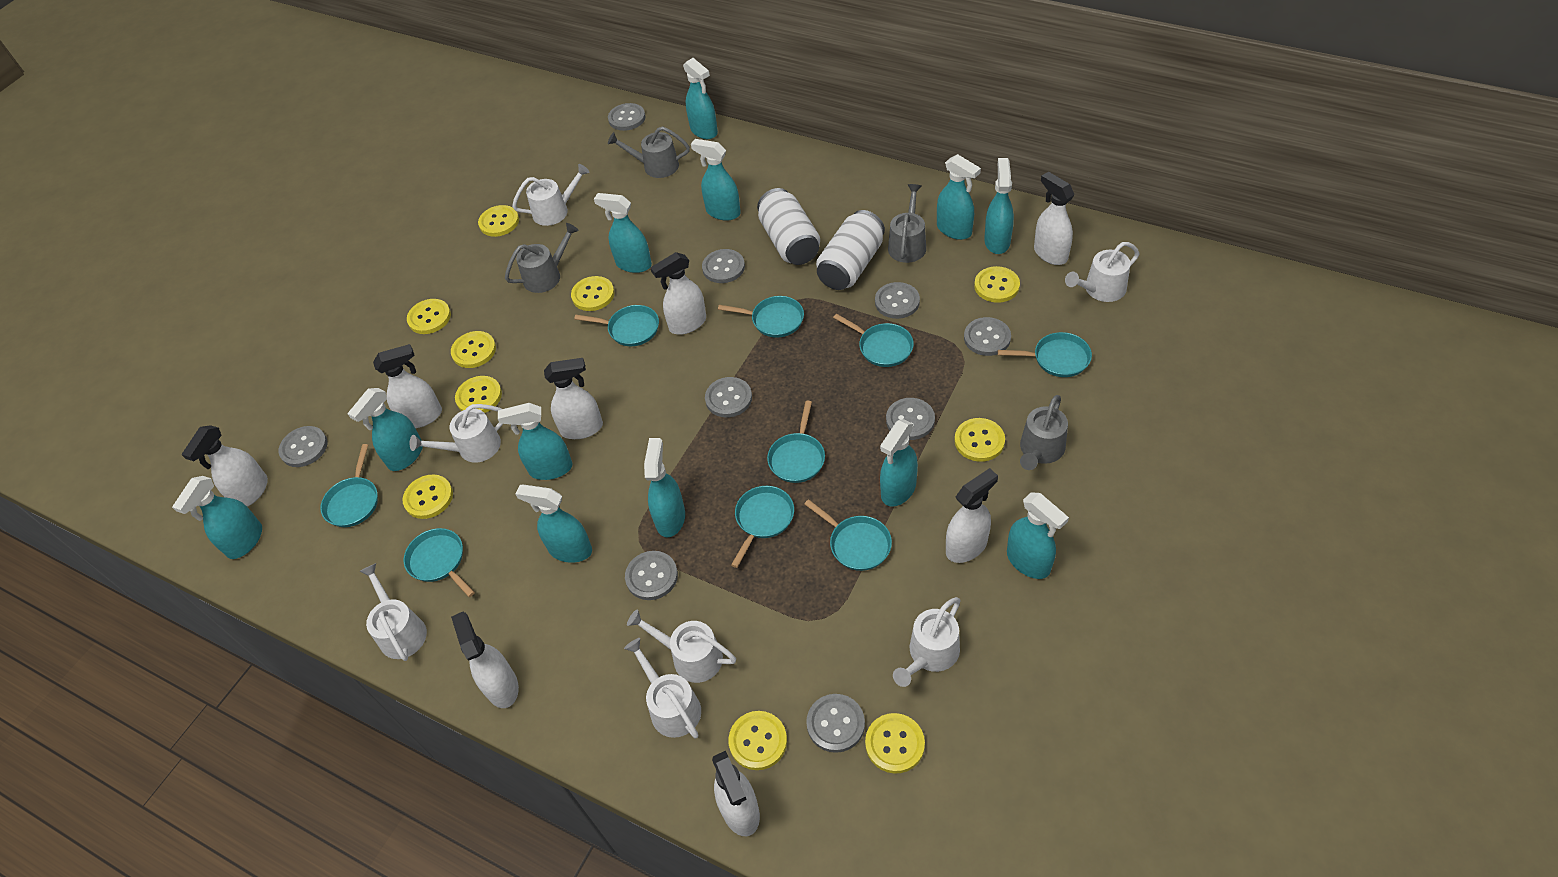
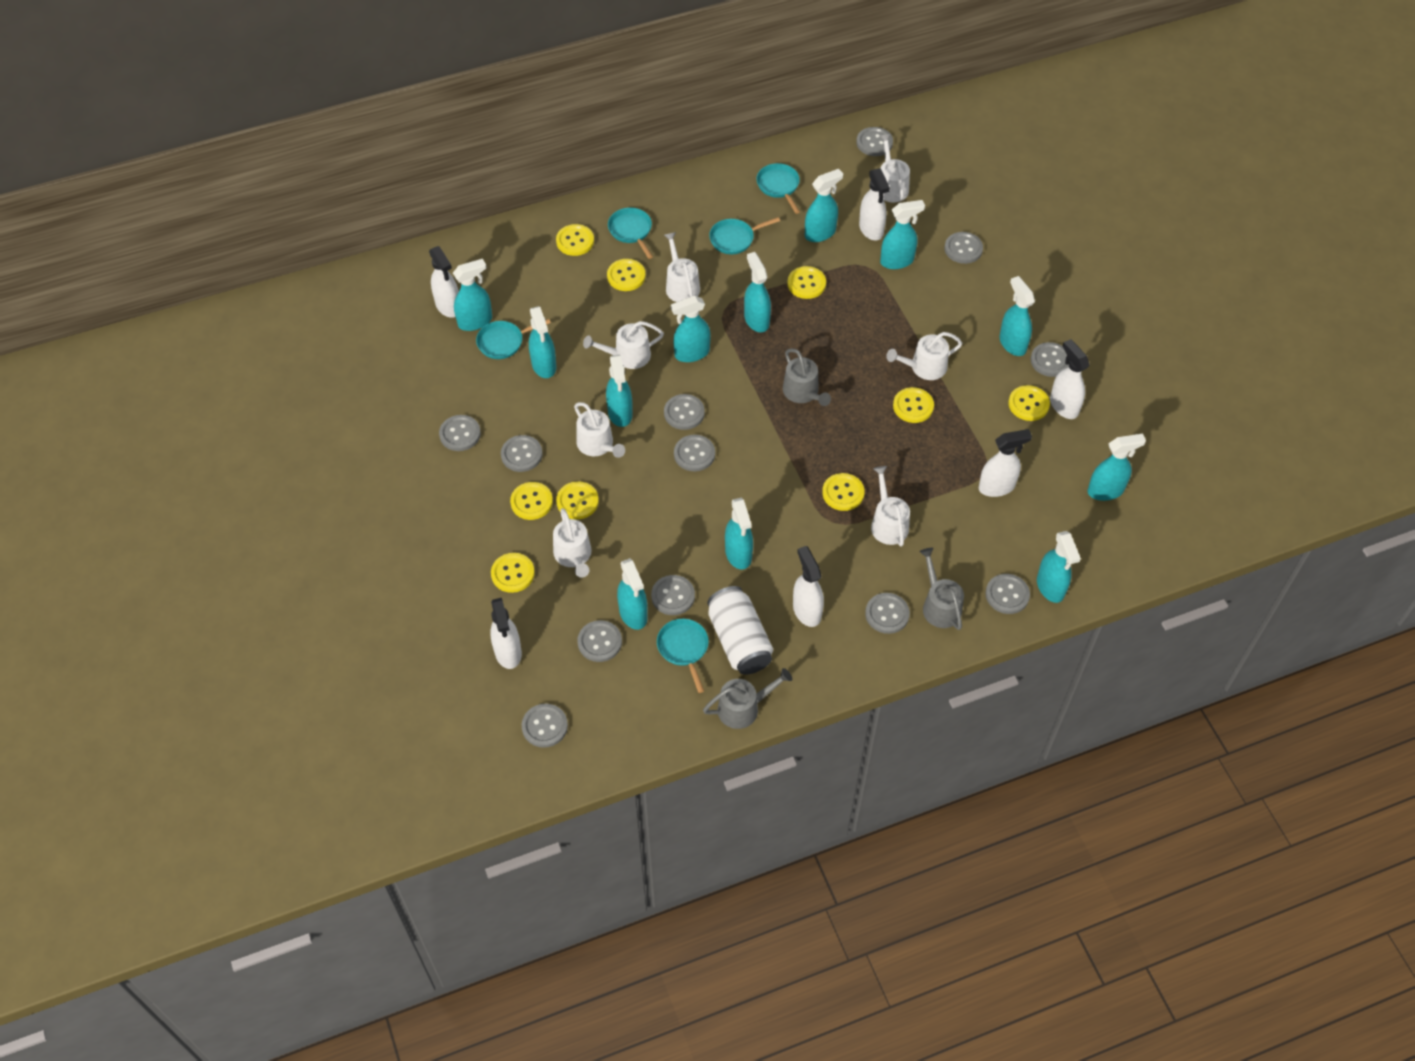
grey button: [278,426,328,467] [608,103,646,131] [625,551,678,600] [702,249,745,283] [705,377,752,417] [806,694,865,753] [875,282,920,319] [886,398,935,440] [964,317,1011,356] = 9 -> [439,415,481,451] [501,435,543,472] [522,704,568,748] [577,620,622,662] [651,575,695,615] [664,394,705,430] [674,435,715,471] [856,127,893,156] [865,593,910,634] [945,232,983,264] [985,574,1030,614] [1031,342,1069,377] = 12
grey watering can: [505,223,579,293] [608,126,690,178] [888,184,926,263] [1020,395,1068,470] = 4 -> [703,668,792,729] [783,348,831,406] [919,548,964,630] = 3
turquoise pan: [320,444,378,527] [404,528,475,597] [574,305,659,346] [718,296,804,338] [731,486,794,568] [767,401,825,483] [804,499,892,571] [833,314,914,367] [998,332,1092,377] = 9 -> [476,319,551,359] [608,208,653,259] [657,619,709,693] [709,217,780,254] [756,163,800,214] = 5
white can: [757,188,820,265] [816,210,885,290] = 2 -> [707,586,773,675] = 1
white spray bottle: [181,425,268,506] [373,344,442,428] [451,612,519,708] [544,358,603,439] [650,252,706,335] [712,751,760,836] [946,468,998,563] [1034,172,1074,265] = 8 -> [429,246,459,318] [490,598,522,669] [793,546,824,627] [859,168,890,241] [979,429,1032,497] [1050,339,1089,419] = 6
yellow button: [403,475,453,519] [407,299,451,334] [451,331,496,368] [455,376,502,413] [478,205,519,237] [571,276,615,311] [728,711,787,770] [865,713,925,773] [955,418,1005,462] [974,266,1020,303] = 10 -> [491,553,535,593] [510,482,553,520] [556,224,594,256] [556,481,599,520] [607,259,646,291] [787,266,826,299] [822,473,865,511] [893,387,934,423] [1009,385,1050,421] = 9

